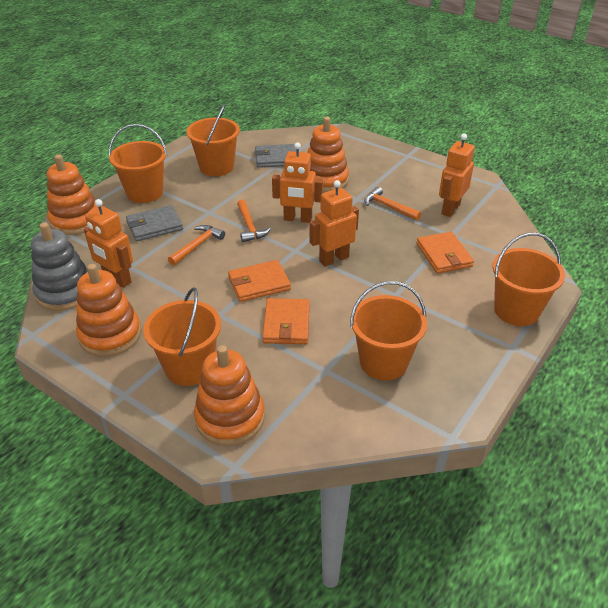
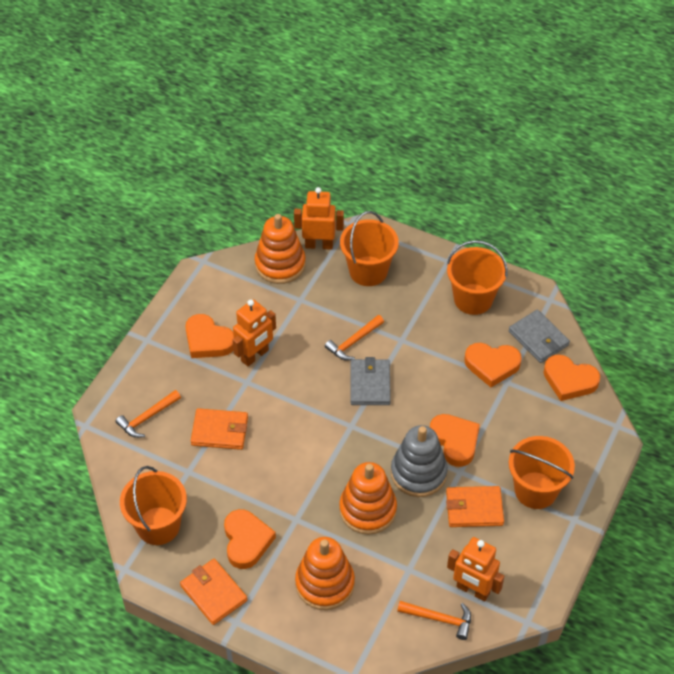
orange bucket: [109,124,167,203] [143,287,221,386] [186,104,240,176] [350,281,427,380] [493,233,565,326] = 5 -> [120,466,187,545] [340,211,399,286] [447,240,508,315] [509,436,575,509] = 4
orange heart: none = 0 -> [185,314,234,358] [224,509,276,569] [430,414,480,467] [464,343,522,387] [544,354,600,401] = 5
orange robot: [84,199,133,288] [272,142,323,223] [309,180,359,267] [439,133,475,217] = 4 -> [233,299,276,366] [294,187,344,250] [447,537,504,602] = 3
orange stacking toy: [47,154,98,235] [76,264,141,357] [194,345,265,446] [307,117,349,192] = 4 -> [255,214,306,284] [295,537,355,610] [339,462,397,535] = 3

